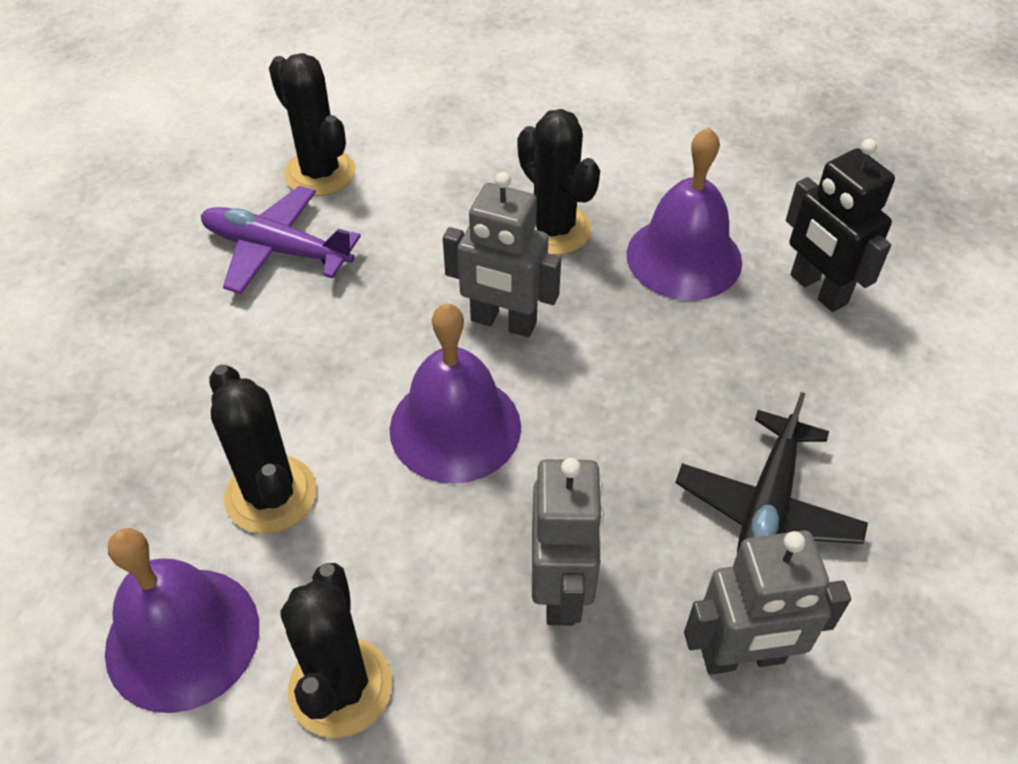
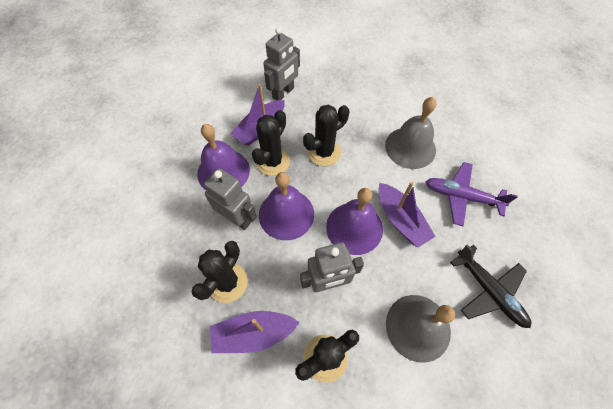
black robot: [786,139,895,312] = 1 -> none = 0
grey bell: none = 0 -> [385,97,437,169] [386,295,455,363] = 2
purple boat: none = 0 -> [210,311,300,353] [230,84,285,146] [378,182,436,248] = 3

